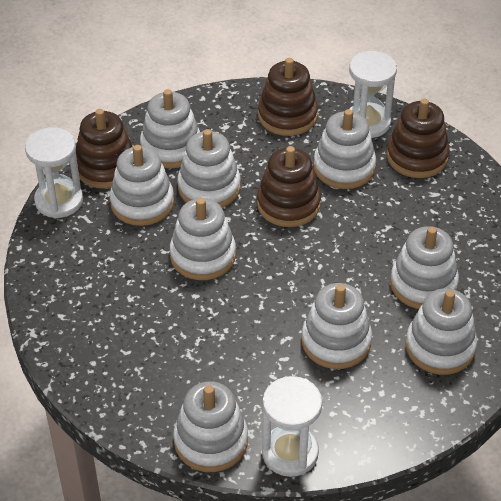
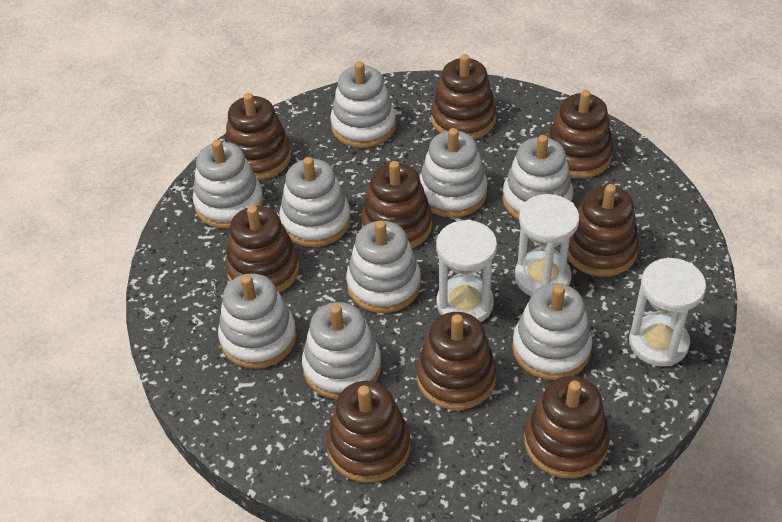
brown stacking toy: [76,109,133,189] [257,146,321,227] [258,58,318,136] [387,99,449,178] = 4 -> [225,93,292,180] [225,206,300,293] [327,381,410,483] [361,161,432,248] [416,312,497,410] [431,54,496,139] [524,376,610,478] [547,90,613,179] [567,184,639,277] = 9

